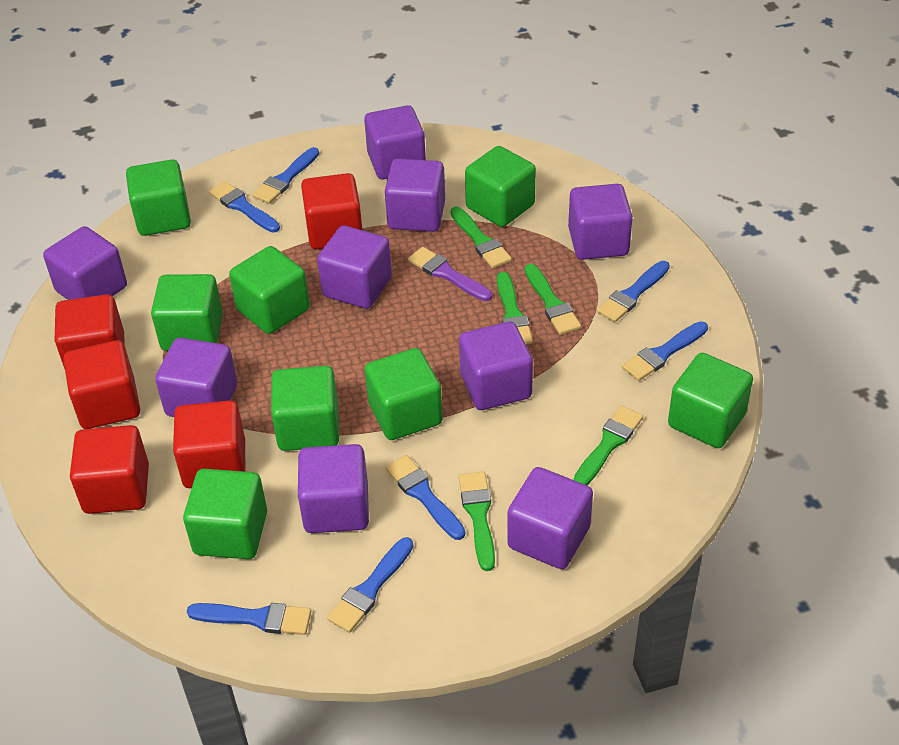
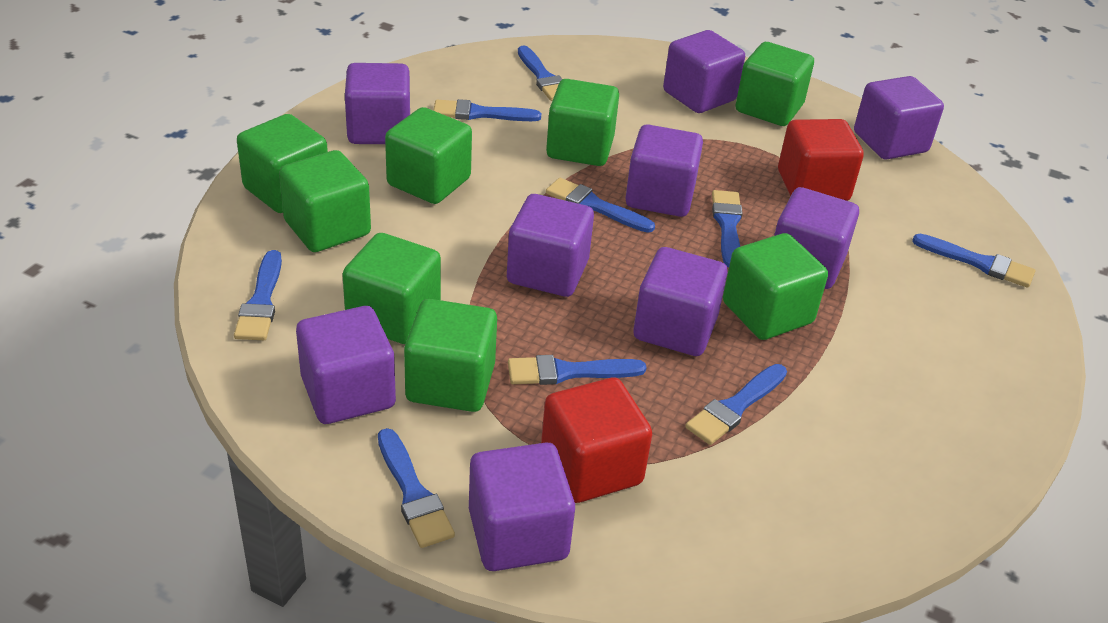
blue brush: [187,603,311,635] [209,181,280,233] [252,147,319,204] [327,537,413,633] [385,455,465,540] [597,261,670,322] [622,321,708,381] = 7 -> [234,250,282,340] [378,428,455,548] [433,99,541,121] [508,355,647,385] [518,46,562,101] [546,178,655,233] [685,364,787,445] [712,190,743,268] [912,234,1035,288] = 9
green brush: [450,206,512,268] [459,472,495,571] [497,272,533,344] [525,264,581,335] [573,406,643,485] = 5 -> none = 0
purple brush: [408,247,492,301] = 1 -> none = 0
red cube: [54,294,125,369] [64,340,140,429] [70,425,149,514] [173,400,246,488] [301,173,362,249] = 5 -> [541,377,652,503] [778,119,864,201] = 2

